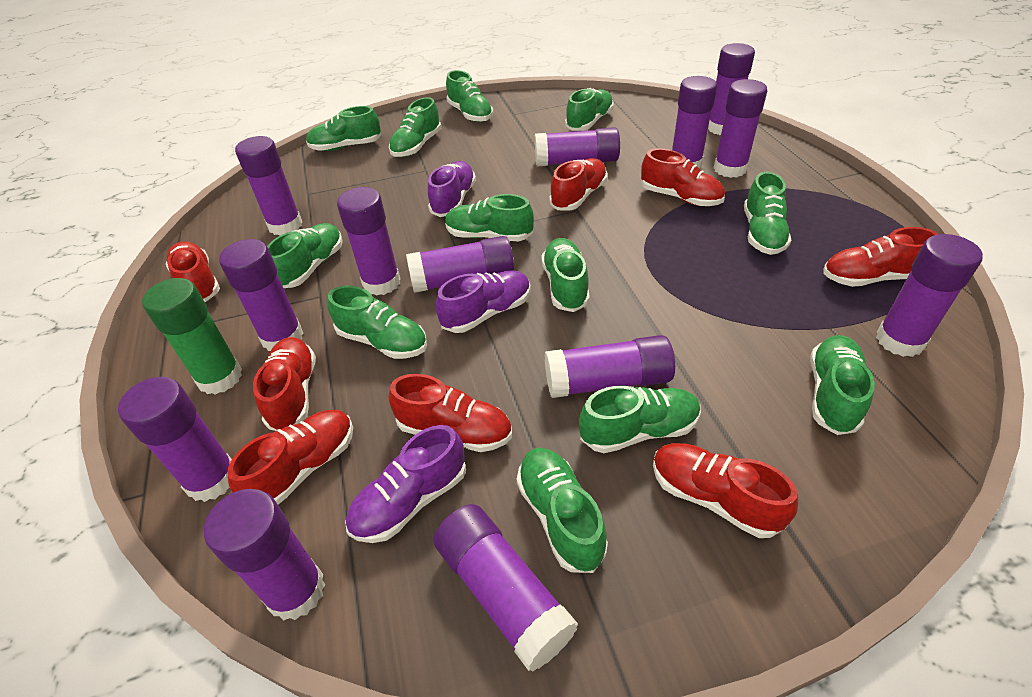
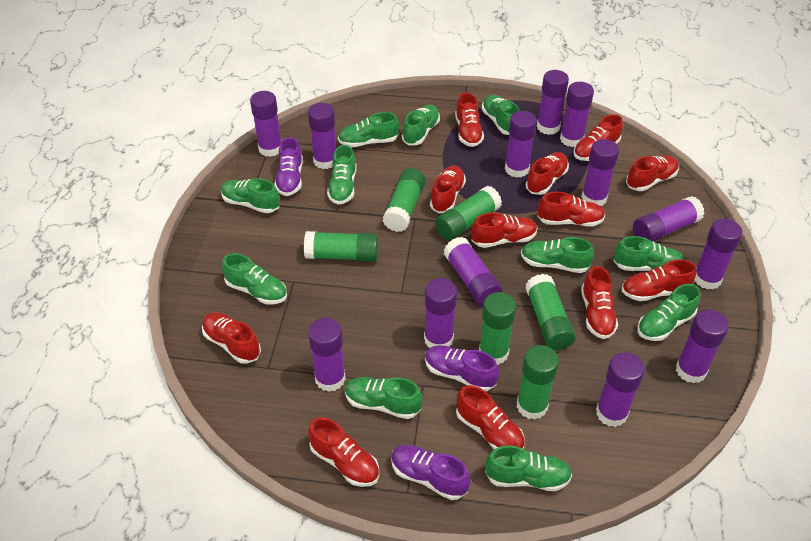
green glue stick: [142,278,242,395] = 1 -> [304,231,378,262] [383,168,426,232] [435,186,502,241] [479,292,516,365] [517,345,559,420] [525,274,576,350] = 6
green shoe: [267,223,343,288] [306,106,382,151] [328,285,427,359] [389,97,441,157] [445,194,534,241] [446,70,493,122] [516,448,608,573] [541,238,590,312] [565,88,614,131] [579,386,701,453] [744,172,791,255] [810,335,875,435] = 12 -> [221,178,280,213] [222,253,287,304] [327,145,357,205] [338,112,399,147] [345,377,423,419] [402,105,440,145] [481,95,520,135] [485,445,572,491] [521,237,594,273] [613,236,685,271] [637,284,700,341] = 11
red shoe: [166,241,220,302] [227,410,353,505] [253,337,316,431] [388,374,512,452] [550,158,607,211] [641,148,725,206] [653,443,798,538] [823,227,938,287] = 8 -> [202,312,261,364] [308,417,379,487] [430,165,466,213] [455,92,484,147] [456,385,525,449] [471,212,537,248] [526,152,569,195] [537,192,605,227] [574,114,623,161] [581,266,618,339] [622,259,696,301] [626,156,679,191] = 12

